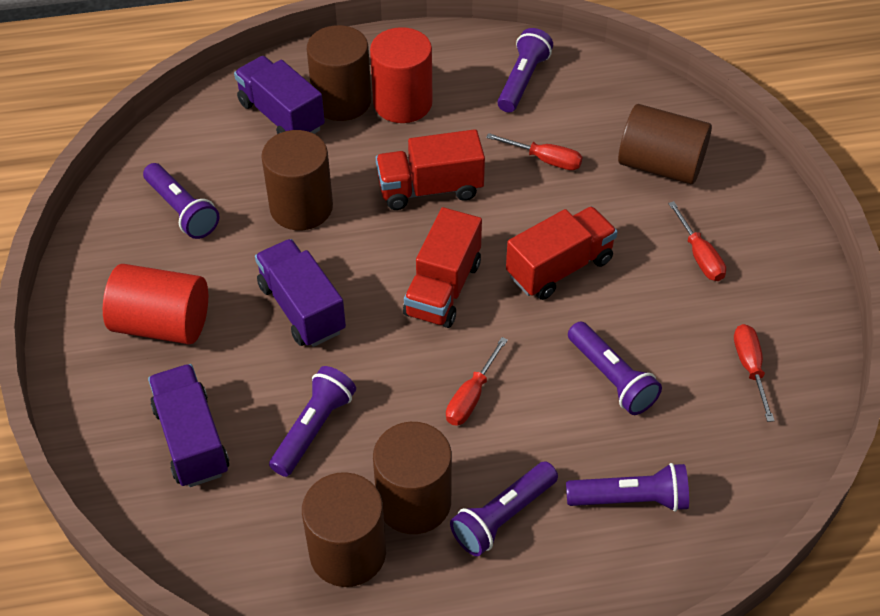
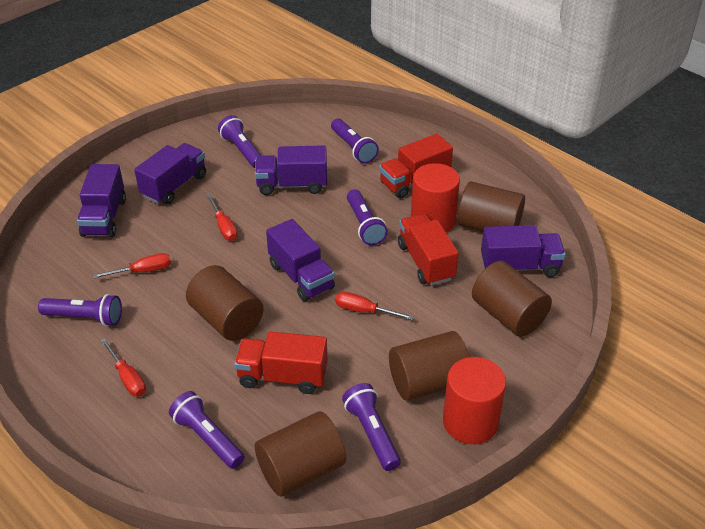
purple truck: [148,364,229,487] [234,56,325,134] [255,239,346,347] = 3 -> [77,164,126,237] [134,143,206,204] [255,145,327,195] [266,219,335,302] [481,225,566,277] = 5

